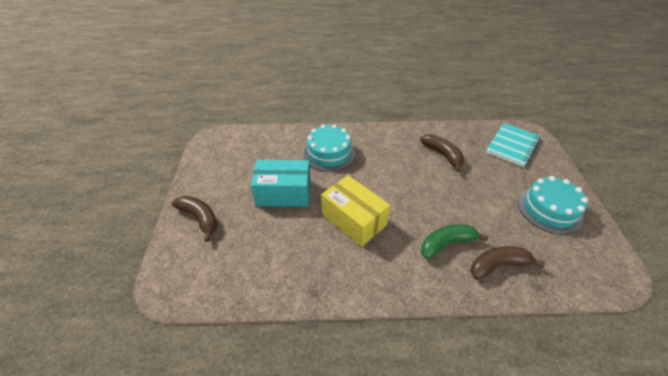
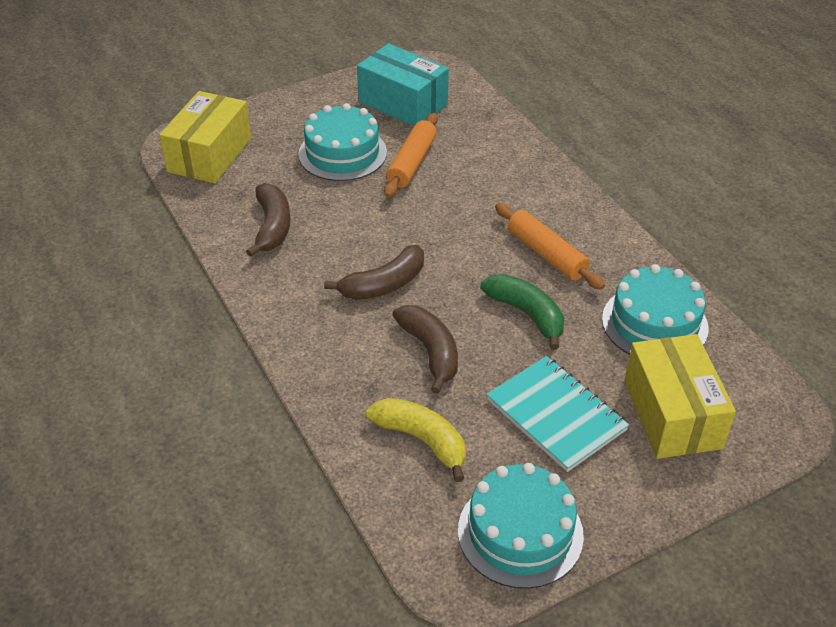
orange rolling pin: none = 0 -> [384,113,438,198] [495,203,605,290] = 2
turquoise cake: [303,124,355,172] [518,176,588,234] = 2 -> [298,103,387,181] [458,463,584,589] [602,264,709,355] = 3
yellow banana: none = 0 -> [366,398,466,482] = 1
yellow box: [321,175,390,247] = 1 -> [159,91,251,183] [624,334,736,459] = 2

